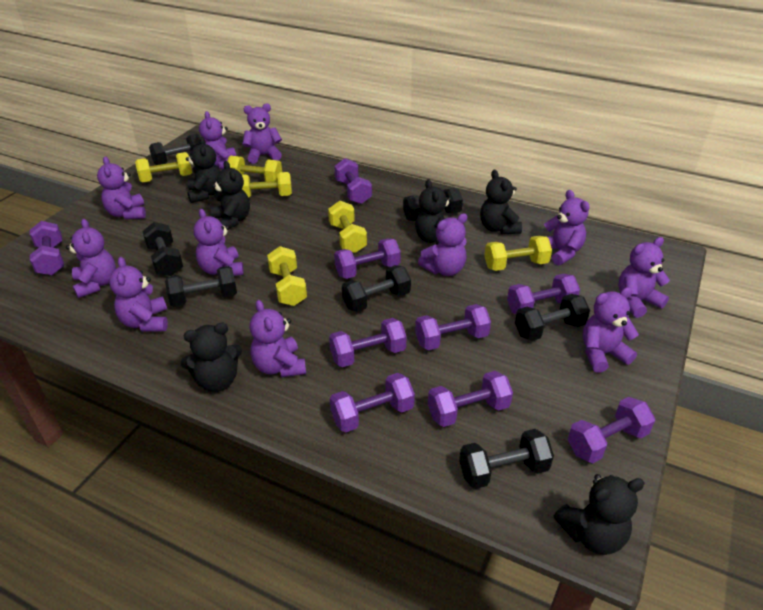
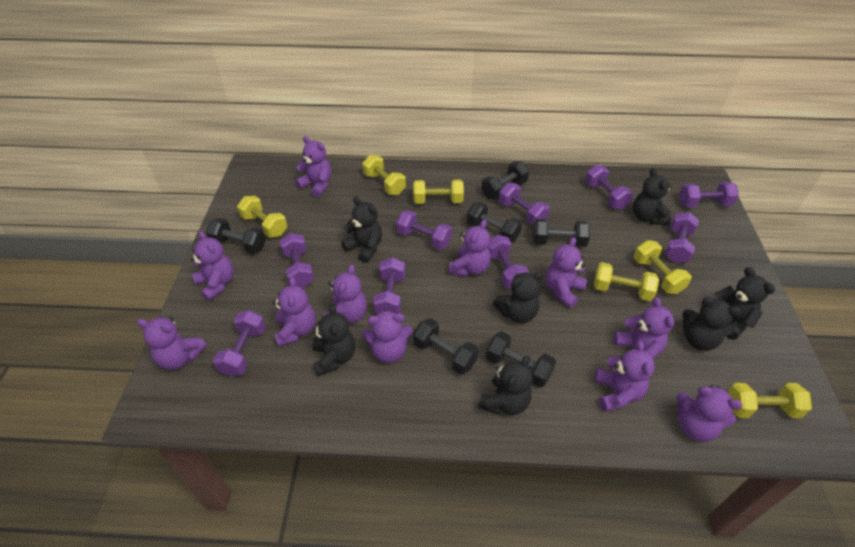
black dumbbell: [142,222,183,276] [149,134,200,165] [165,266,237,307] [342,265,411,312] [403,188,463,221] [459,429,554,489] [515,294,590,341] = 7 -> [206,218,266,254] [413,318,479,375] [467,202,522,243] [481,162,529,199] [486,331,556,387] [533,219,590,247] = 6
black teddy bear: [181,323,242,392] [186,137,221,203] [211,161,250,229] [415,179,451,245] [480,170,522,234] [554,474,645,555] = 6 -> [312,304,355,376] [341,197,382,263] [478,355,533,415] [493,272,544,323] [633,168,671,225] [682,297,741,351] [714,267,775,340] = 7

